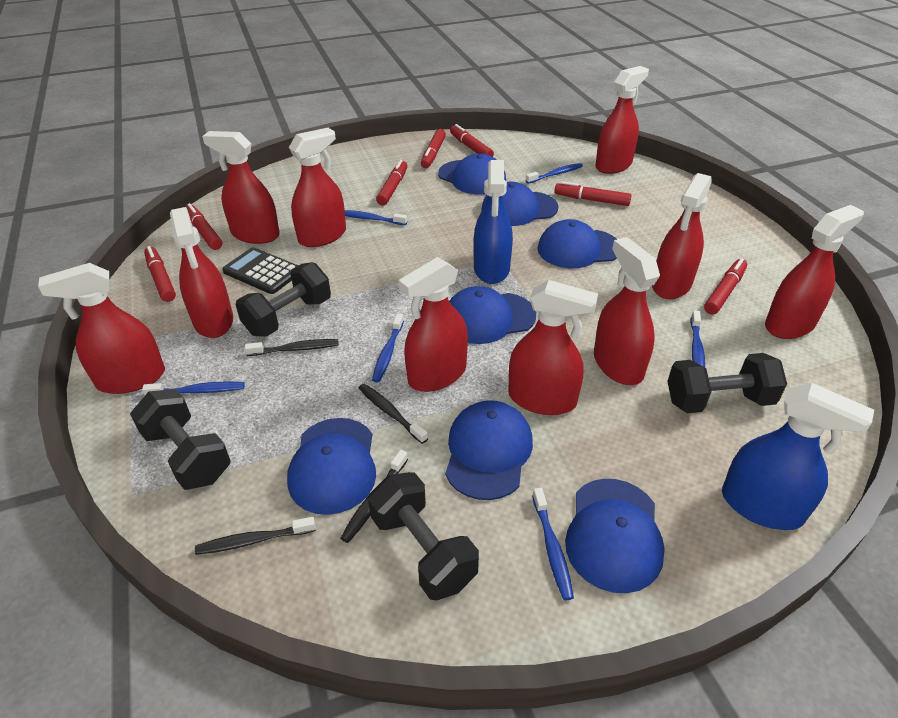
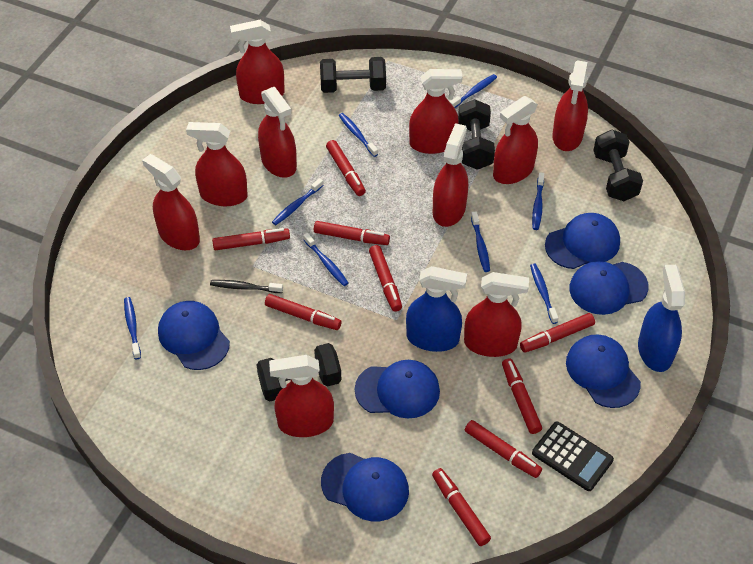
black toothbrush: [195,517,316,555] [245,339,339,356] [340,450,408,543] [359,384,428,444] = 4 -> [210,280,283,293] = 1
blue cap: [287,418,376,515] [438,153,506,195] [445,400,533,500] [449,286,536,344] [481,182,559,226] [538,219,617,268] [565,479,665,593] = 7 -> [158,301,230,370] [321,453,409,521] [355,360,440,419] [545,213,620,269] [566,334,641,408] [569,261,649,315] = 6
blue toothbrush: [142,381,245,395] [345,210,407,225] [372,313,404,383] [525,163,583,184] [532,488,574,600] [690,310,705,367] = 6 -> [124,297,141,359] [272,178,324,225] [303,233,348,286] [338,113,378,157] [450,74,497,108] [471,212,490,272] [530,264,559,324] [532,172,544,230] = 8
red marker: [144,246,176,302] [185,203,222,250] [376,160,407,206] [421,129,446,168] [450,124,494,157] [554,181,632,206] [704,258,747,315] = 7 -> [212,228,290,250] [265,294,341,330] [314,221,390,245] [326,140,366,196] [369,245,402,312] [432,468,491,546] [465,420,542,478] [502,358,542,434] [520,313,595,352] = 9

